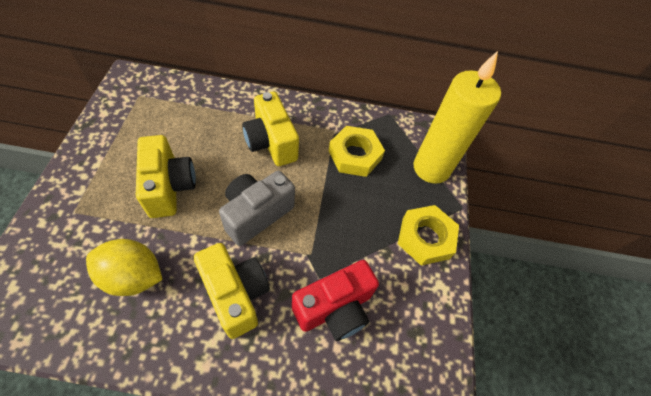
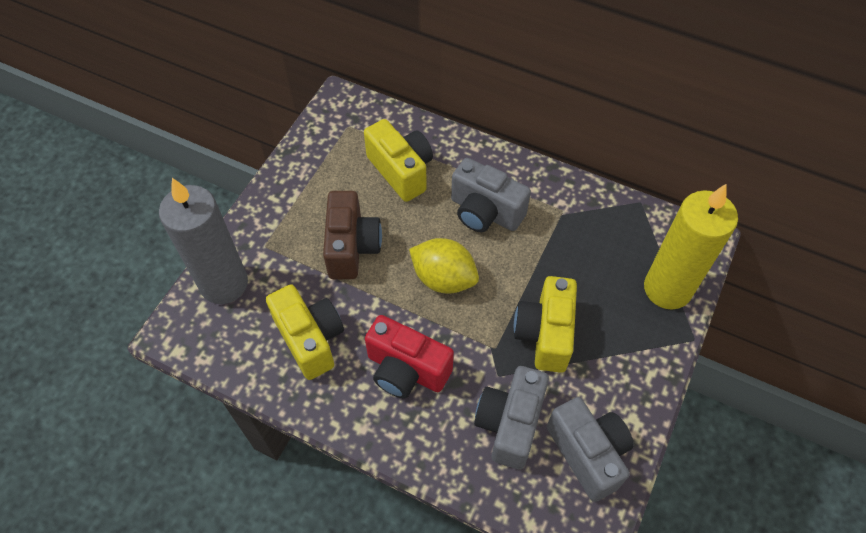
brown camera: none = 0 -> [323,191,382,279] = 1
grey camera: [219,171,295,246] = 1 -> [451,158,531,232] [474,366,549,470] [547,397,634,502] = 3
grey candle: none = 0 -> [159,178,248,304] = 1
yellow nut: [329,126,385,177] [398,205,459,266] = 2 -> none = 0

